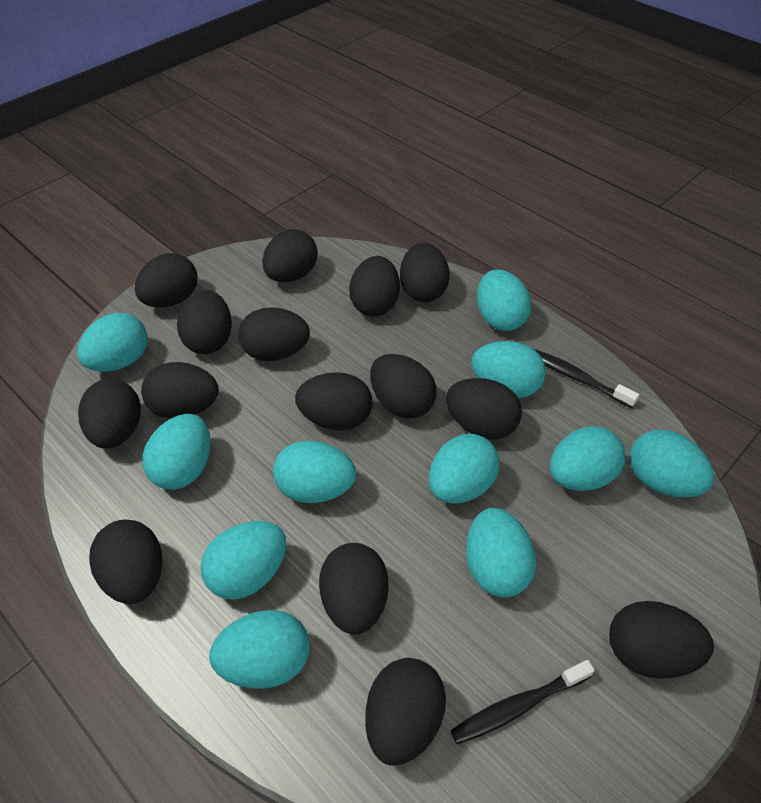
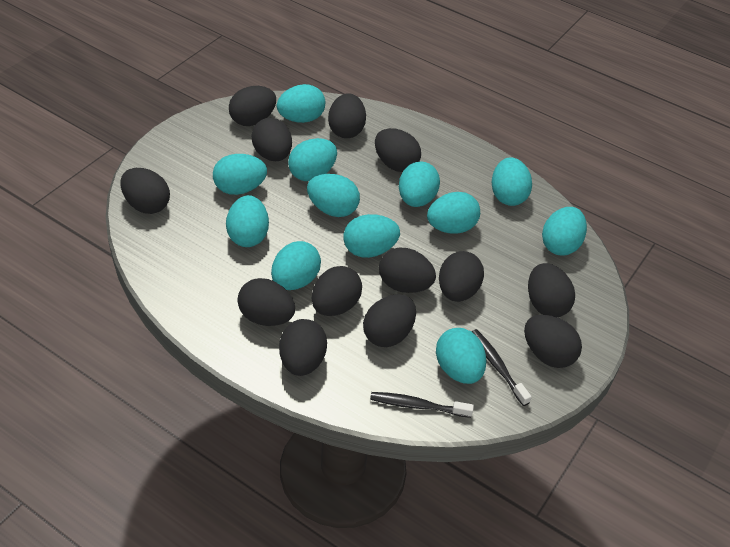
black egg: [78,379,141,449] [89,520,162,604] [135,253,198,308] [141,362,219,419] [177,290,232,354] [238,307,310,361] [262,229,318,282] [295,372,372,431] [319,543,389,635] [349,256,400,317] [365,658,446,766] [370,354,437,419] [400,243,450,302] [446,378,522,440] [609,601,714,679] = 15 -> [120,168,170,214] [229,86,276,126] [237,278,295,326] [252,118,292,161] [279,319,327,376] [312,266,362,316] [328,93,366,138] [363,294,416,347] [375,128,421,172] [379,248,436,293] [439,251,484,302] [524,315,582,368] [528,263,575,317] = 13
turquoise egg: [77,313,148,372] [142,414,211,490] [200,521,286,600] [209,610,309,689] [273,441,356,503] [429,434,500,504] [466,508,536,597] [471,341,546,398] [477,270,531,331] [550,426,626,491] [630,430,714,497] = 11 -> [213,154,267,195] [226,195,269,247] [271,241,321,290] [277,84,325,123] [288,138,337,181] [307,174,360,217] [343,214,400,258] [399,161,440,207] [427,192,480,234] [436,328,486,384] [492,157,532,206] [542,207,587,255] = 12

